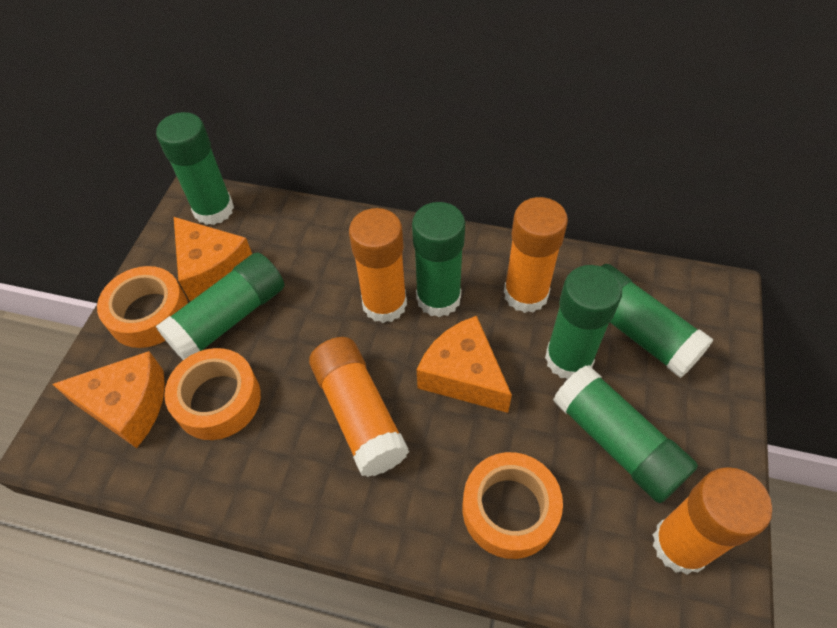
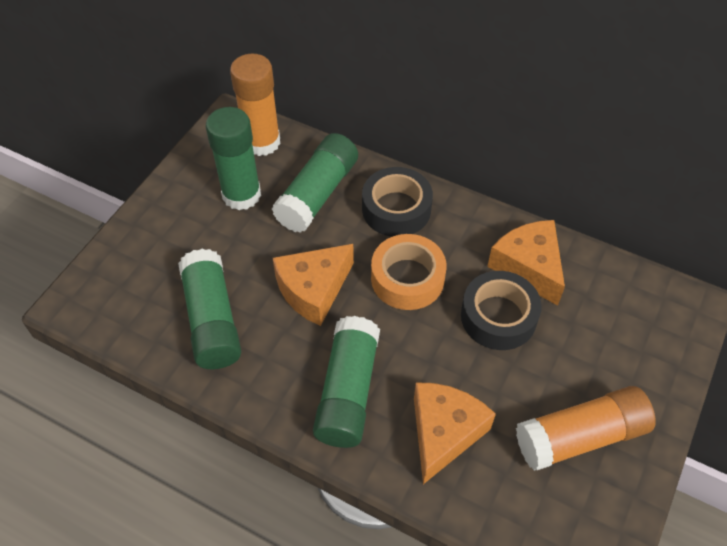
black tape: none = 0 -> [362,167,433,237] [461,271,542,350] = 2
green glue stick: [156,112,234,225] [156,252,284,360] [412,202,465,317] [545,265,622,379] [553,365,698,503] [601,264,714,378] = 6 -> [178,249,241,369] [206,107,261,210] [272,133,358,233] [313,316,380,448] = 4
orange glue stick: [309,337,409,477] [349,208,407,323] [504,197,568,313] [652,467,772,575] = 4 -> [230,54,280,156] [516,386,656,471] = 2
orange tape: [97,266,188,348] [164,348,261,440] [463,452,563,559] = 3 -> [371,234,446,310] = 1

